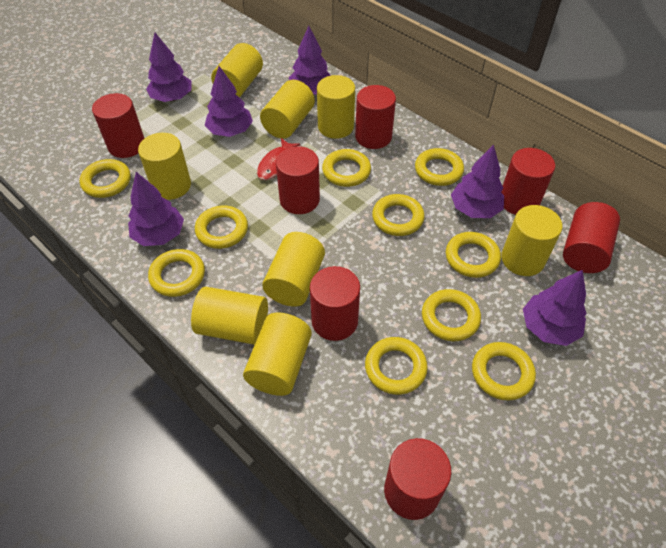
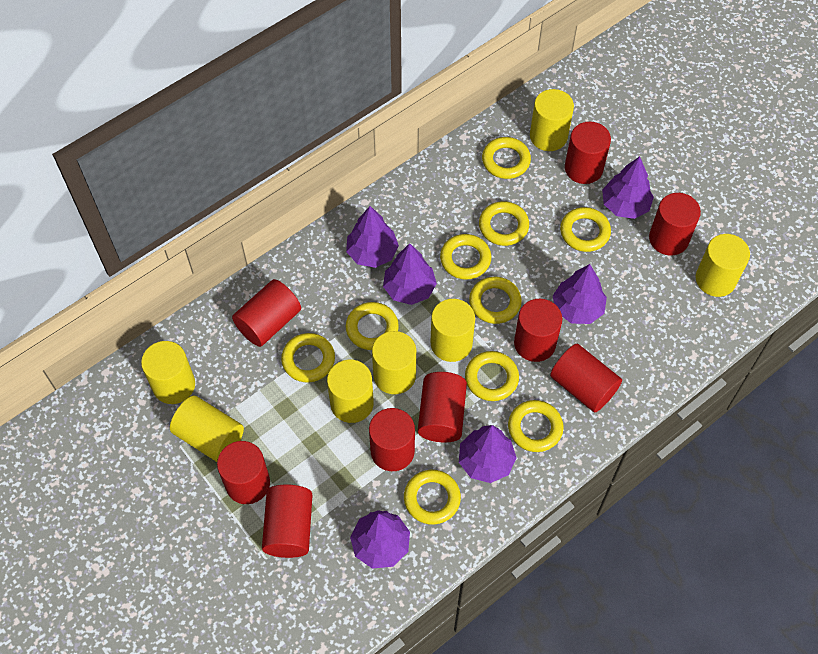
red cylinder: [92,93,144,158] [276,146,320,214] [310,266,360,341] [355,85,396,149] [384,438,451,520] [501,148,555,215] [563,202,620,273] = 7 -> [217,441,270,504] [232,279,301,347] [262,484,312,558] [369,408,415,471] [418,372,467,442] [514,299,562,362] [550,344,622,412] [565,122,611,184] [649,193,701,255] = 9
red fish: [257,138,300,180] = 1 -> none = 0
yellow cylinder: [138,133,191,200] [191,287,268,345] [211,43,263,97] [243,313,312,396] [260,80,315,139] [262,232,325,307] [317,75,355,139] [501,205,562,276] = 8 -> [141,341,195,404] [170,396,244,462] [327,360,374,423] [372,331,416,394] [430,299,475,362] [530,89,574,151] [696,234,750,297] = 7

